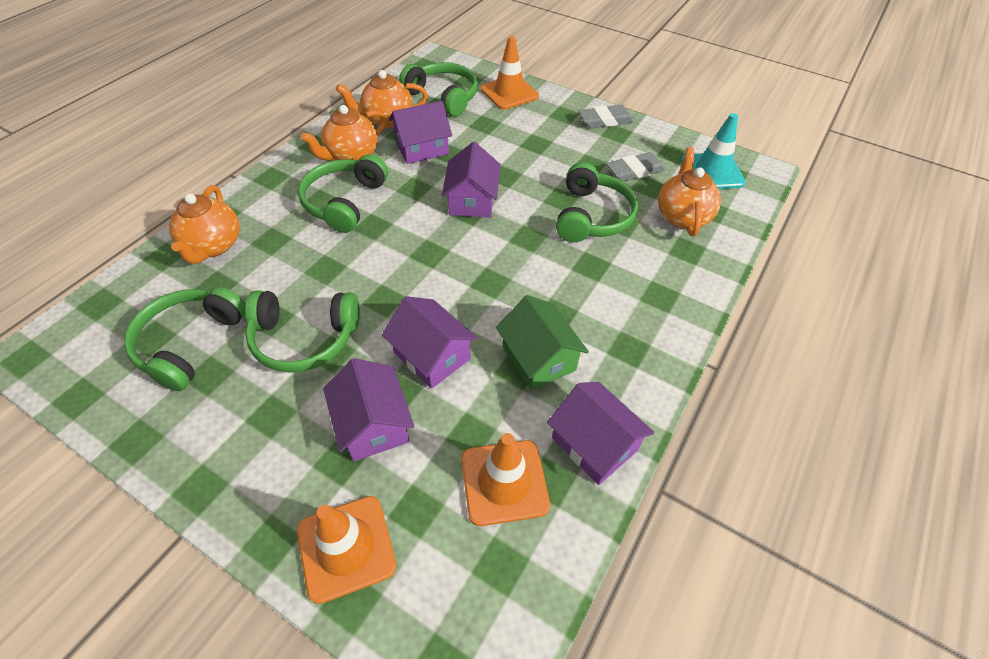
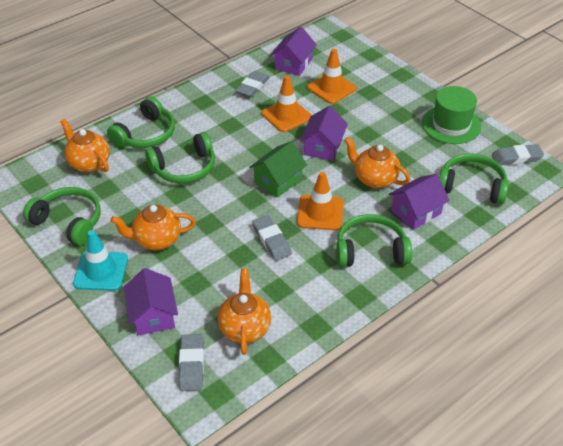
green hat: none = 0 -> [422,86,481,144] = 1
grey eraser: [578,105,635,128] [606,152,666,182] = 2 -> [179,334,204,391] [235,71,270,98] [252,215,292,261] [492,144,544,165] = 4
purple house: [323,358,414,461] [382,296,478,389] [389,101,452,164] [442,142,501,218] [547,382,654,485] = 5 -> [124,268,178,335] [271,27,317,76] [300,106,348,161] [389,174,449,230] = 4

